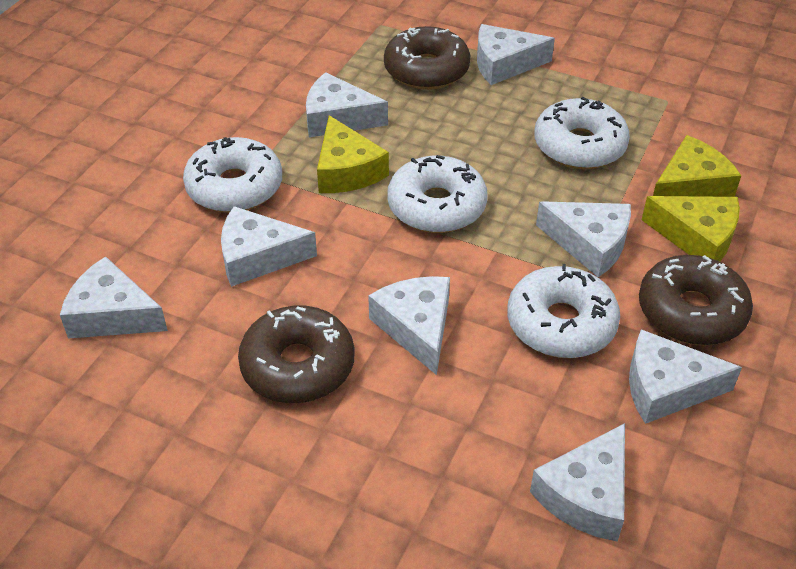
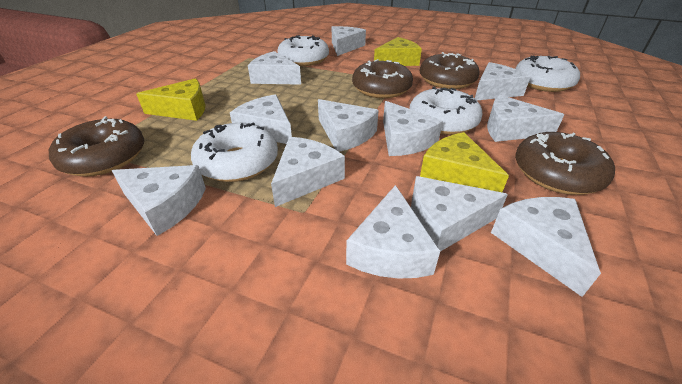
brown donut: [238,306,355,403] [384,26,470,90] [639,255,753,346] = 3 -> [49,116,144,177] [352,59,413,98] [420,52,480,89] [515,132,615,195] = 4
white cheese: [60,256,168,339] [221,206,317,287] [306,72,388,137] [368,276,450,375] [477,24,555,85] [530,423,625,542] [536,201,631,277] [629,329,742,424] = 8 -> [111,165,206,236] [230,94,292,144] [248,51,301,85] [271,137,345,207] [318,99,379,152] [332,26,366,56] [346,185,440,279] [383,101,443,156] [411,176,508,252] [475,62,530,100] [487,95,564,142] [491,197,601,297] = 12

